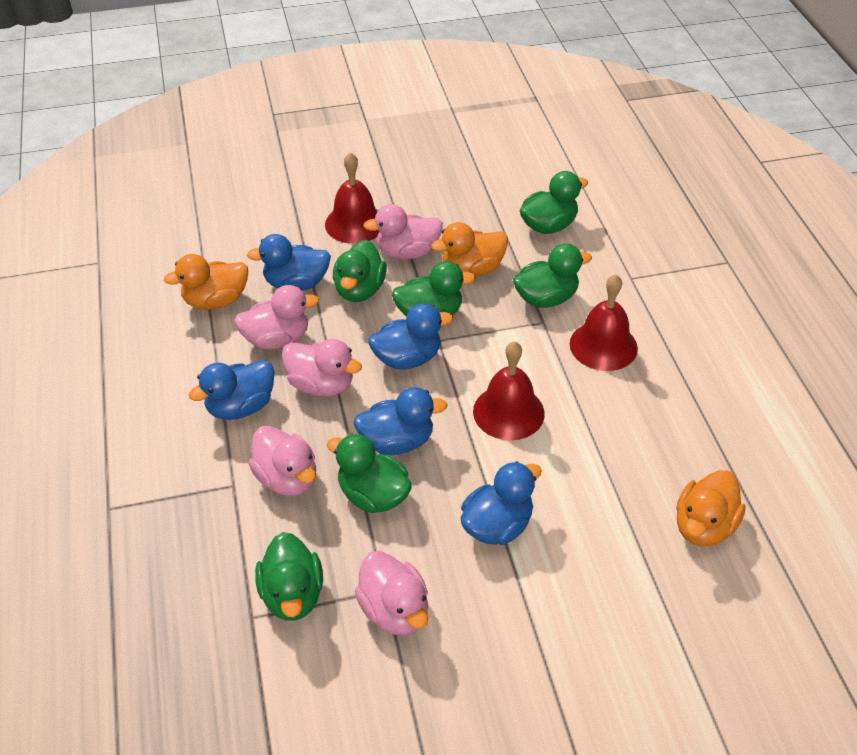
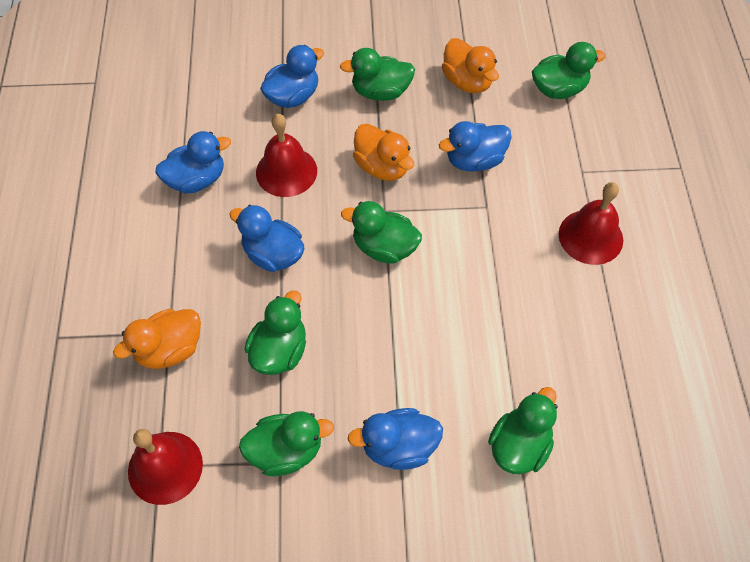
pink duck: [234,285,319,349] [248,425,316,496] [281,339,362,397] [355,551,428,635] [363,204,443,260] = 5 -> none = 0

